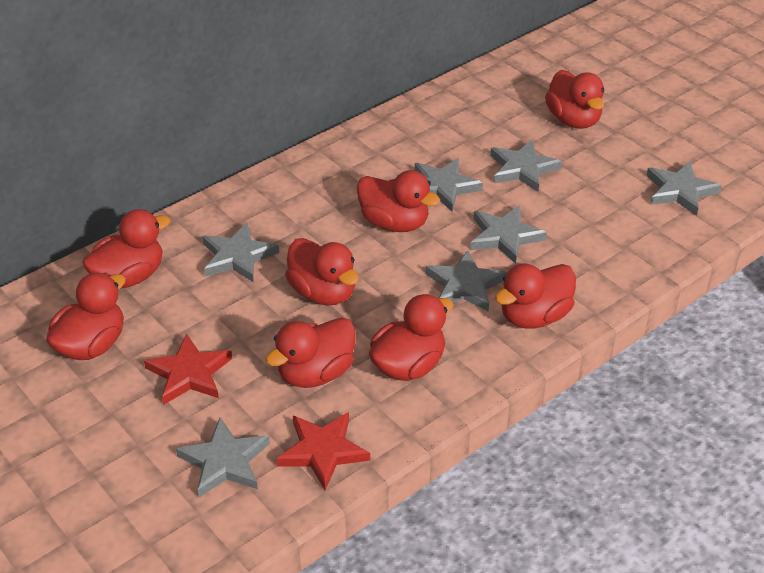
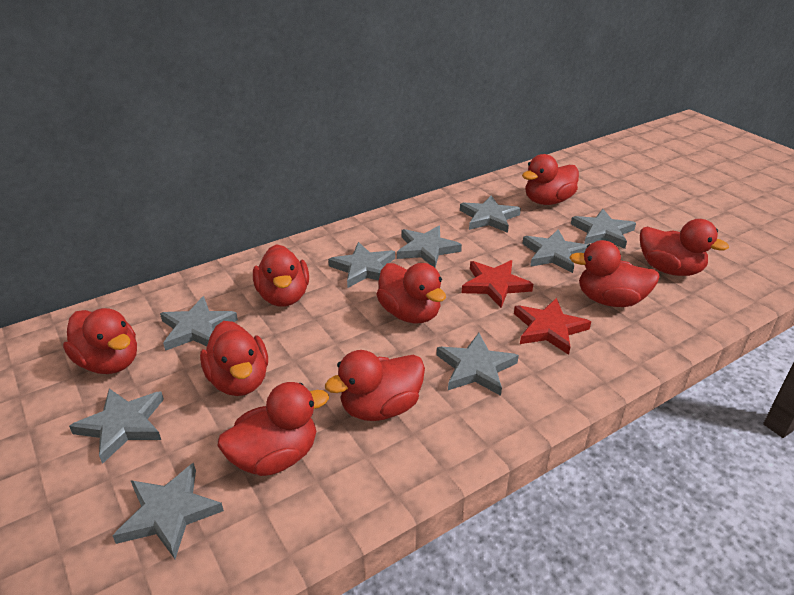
grey star: [176,418,270,497] [202,223,279,282] [415,158,483,211] [426,250,507,312] [470,205,547,264] [490,140,562,192] [646,162,722,216] = 7 -> [69,388,164,464] [112,463,224,559] [160,296,238,351] [328,242,395,288] [397,226,462,268] [437,333,519,396] [460,195,521,233] [522,229,588,273] [571,209,636,249] = 9
red duck: [46,273,126,360] [82,209,171,289] [265,317,356,388] [285,238,359,306] [357,170,440,232] [369,294,453,381] [495,263,576,329] [545,70,604,129] = 8 -> [63,308,137,374] [200,321,268,396] [218,382,329,476] [253,244,309,307] [325,350,425,421] [376,263,446,323] [522,154,579,205] [569,240,660,307] [640,219,729,276] = 9

